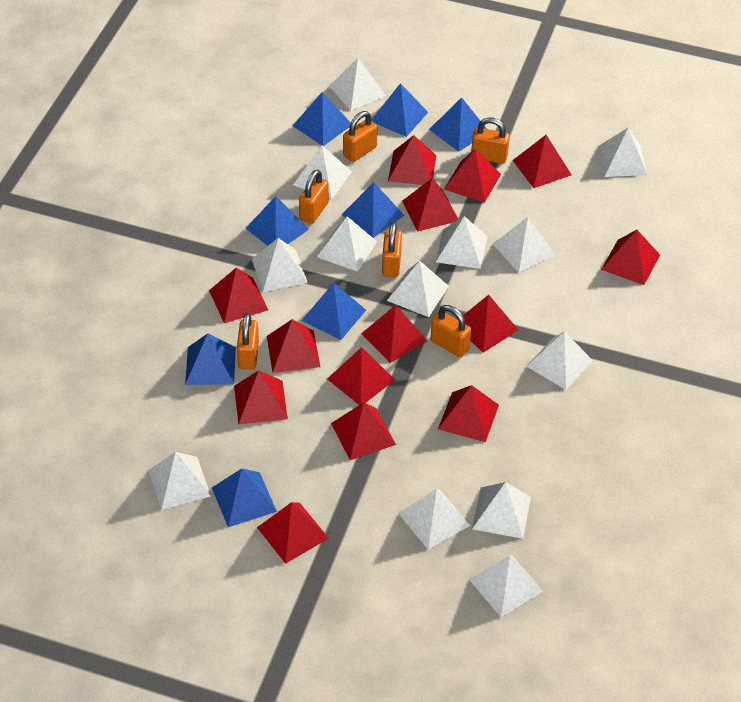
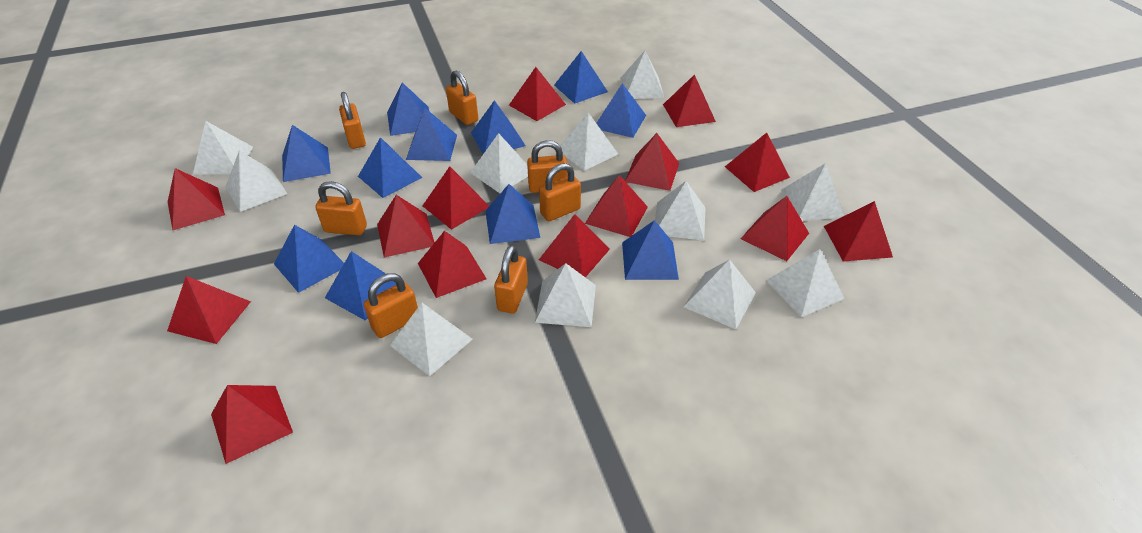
blue pyramid: [185,333,236,385] [212,468,277,527] [245,196,309,246] [293,92,351,146] [301,283,366,340] [342,182,405,238] [371,83,428,137] [429,97,487,152] = 8 -> [274,225,344,293] [282,125,331,182] [325,251,396,320] [358,137,422,198] [387,82,429,136] [406,108,457,161] [471,100,526,154] [485,184,540,244] [554,51,608,104] [596,83,646,138] [622,220,679,280] = 11
orange padlock: [237,313,259,370] [299,169,329,224] [343,111,377,162] [382,222,402,277] [431,305,471,357] [471,117,510,164] = 6 -> [315,181,367,235] [339,92,366,149] [363,273,418,338] [446,71,478,125] [494,245,528,314] [527,140,568,193] [539,163,581,221] = 7
white pyramid: [148,452,211,510] [252,238,308,292] [293,145,352,200] [317,217,377,272] [329,58,386,111] [387,261,449,317] [398,489,470,550] [436,216,488,269] [469,554,543,617] [472,482,531,539] [493,217,556,273] [526,331,593,390] [598,128,647,177] = 13 -> [193,121,253,174] [226,150,287,212] [390,303,473,376] [470,133,528,193] [535,263,596,327] [560,113,618,171] [620,51,664,99] [655,181,706,241] [684,259,756,329] [766,249,845,317] [781,163,844,221] = 11

